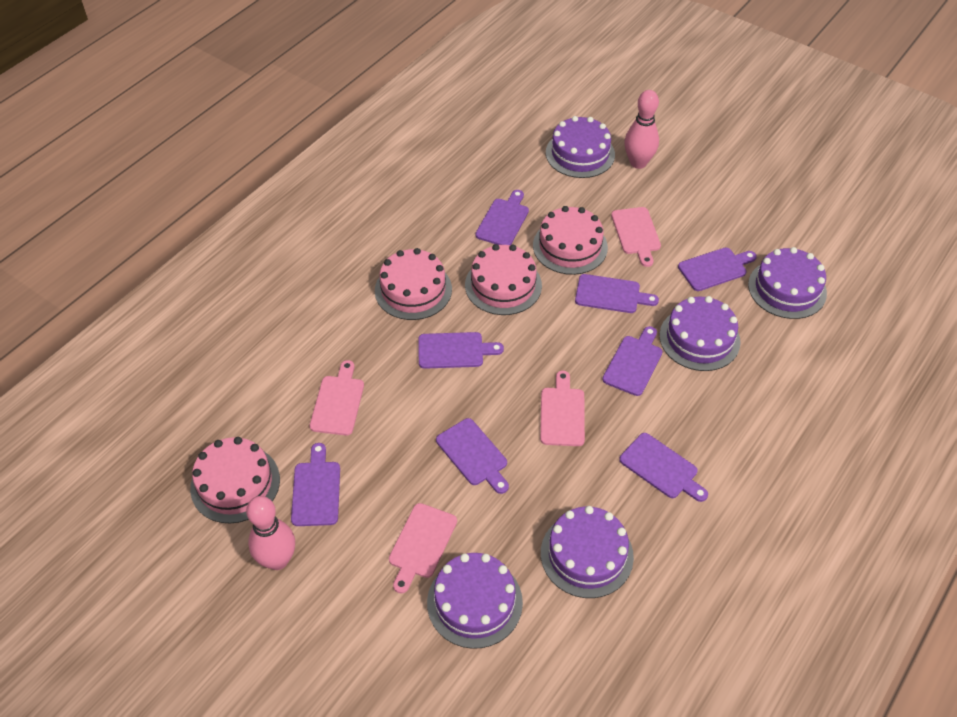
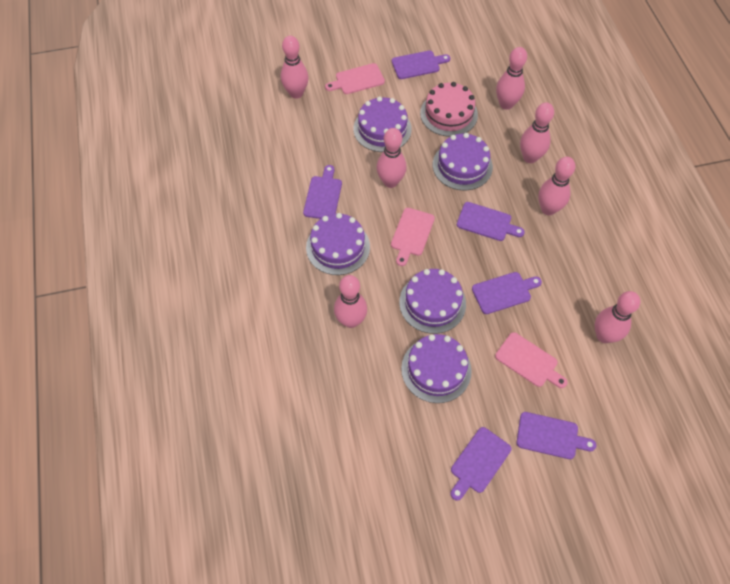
pink bowling pin: [246,496,295,570] [624,90,659,169] = 2 -> [281,36,309,99] [334,275,367,328] [376,128,406,188] [496,47,527,110] [520,102,554,163] [538,157,575,215] [595,291,640,343] = 7
pink cake: [190,437,280,523] [375,248,452,320] [465,244,542,315] [533,206,608,275] = 4 -> [420,82,478,137] = 1
pink cutting board: [310,360,364,435] [389,503,457,594] [540,371,585,446] [611,207,661,267] = 4 -> [325,63,385,94] [391,208,435,266] [495,332,567,388] = 3
purple cutting board: [291,443,340,526] [418,332,504,369] [436,418,509,494] [475,190,529,245] [575,274,659,313] [602,326,663,396] [619,433,708,502] [678,248,757,291] = 8 -> [303,165,342,219] [392,51,450,79] [450,427,511,501] [457,202,525,241] [472,272,542,314] [517,412,596,459] = 6

